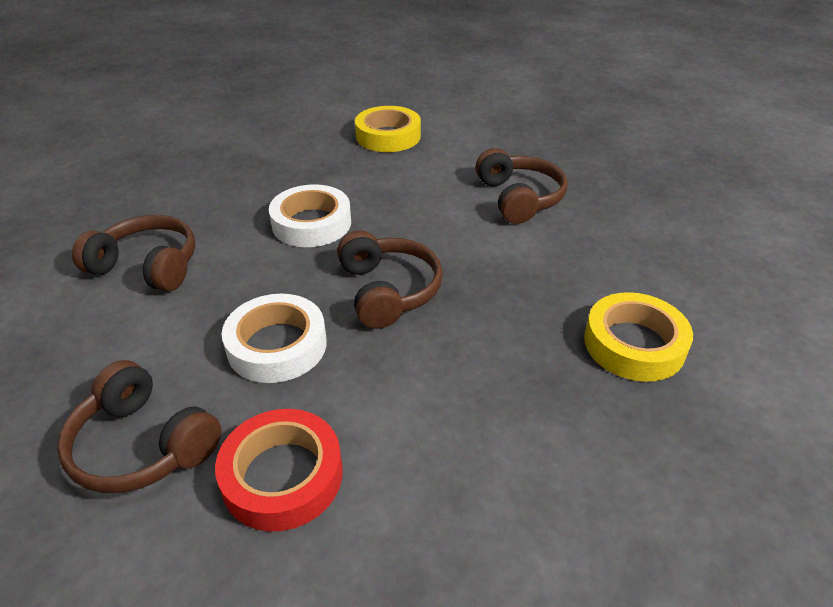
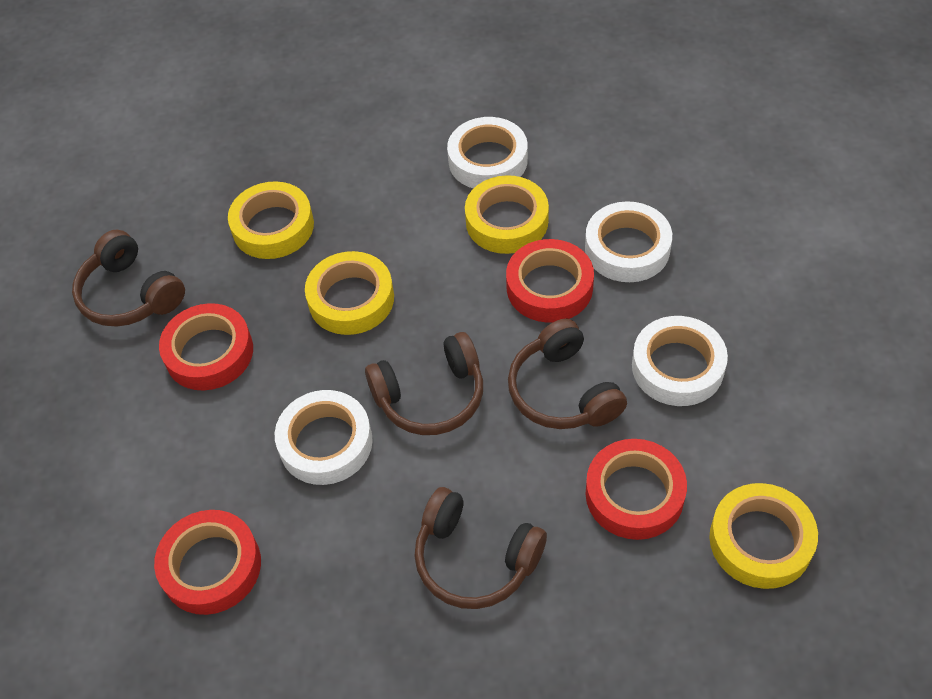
red tape: [215,409,343,532] = 1 -> [154,510,261,615] [159,303,253,390] [506,239,594,322] [585,439,687,540] = 4
white tape: [222,294,327,383] [269,184,351,247] = 2 -> [275,390,373,485] [447,117,528,189] [585,201,672,282] [632,316,728,406] = 4
yellow tape: [355,106,421,152] [584,292,693,382] = 2 -> [228,181,314,259] [305,251,394,335] [465,175,549,254] [709,483,818,589] = 4

